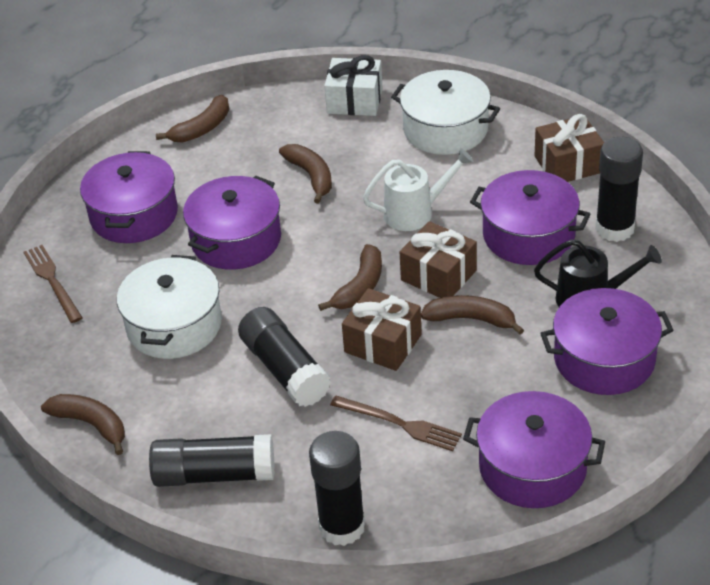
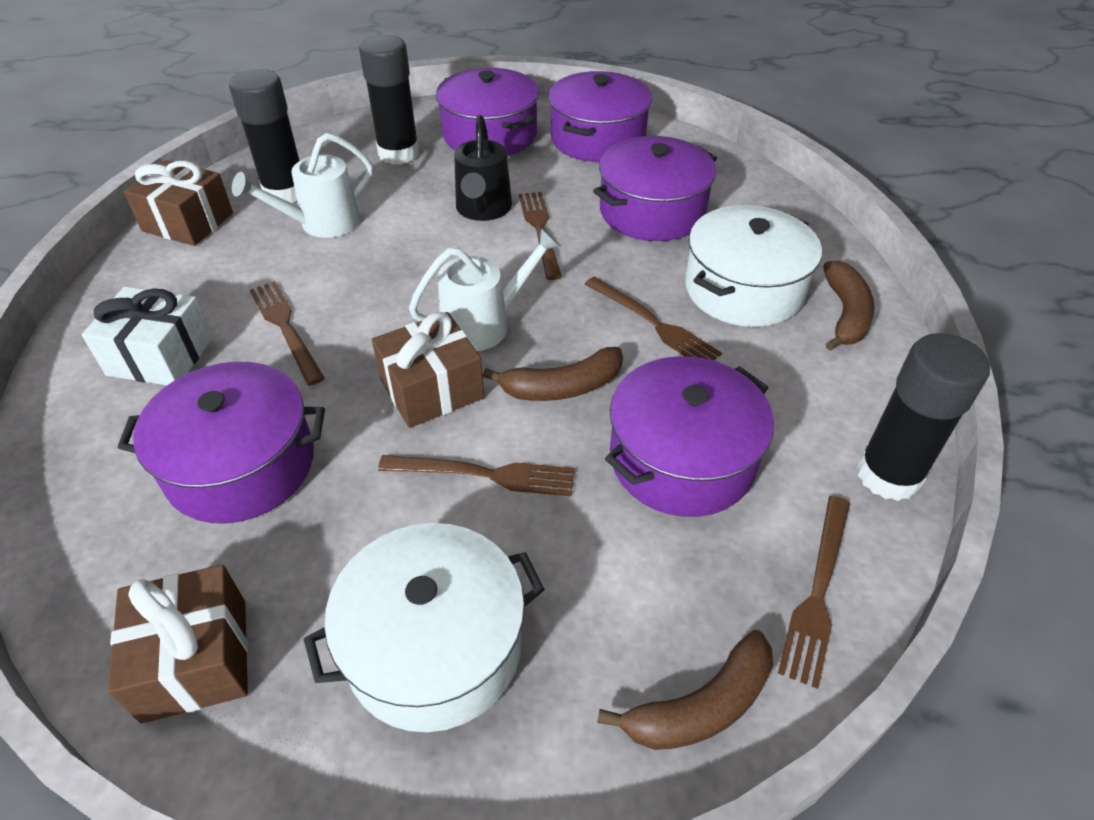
black glue stick: [149,434,275,487] [238,307,331,407] [309,431,365,546] [595,137,643,242] = 4 -> [229,69,300,203] [359,35,420,165] [857,333,990,501] = 3
brown banana: [41,394,125,455] [156,95,229,143] [279,144,332,204] [318,244,382,311] [421,295,524,335] = 5 -> [483,347,623,401] [597,630,773,750] [823,261,874,351] = 3
brown fork: [23,245,83,323] [330,395,462,451] = 2 -> [250,281,325,386] [378,455,575,496] [519,192,562,280] [585,277,722,361] [778,496,850,689] = 5
white watering can: [363,148,474,231] = 1 -> [232,133,373,238] [409,228,561,351] = 2

